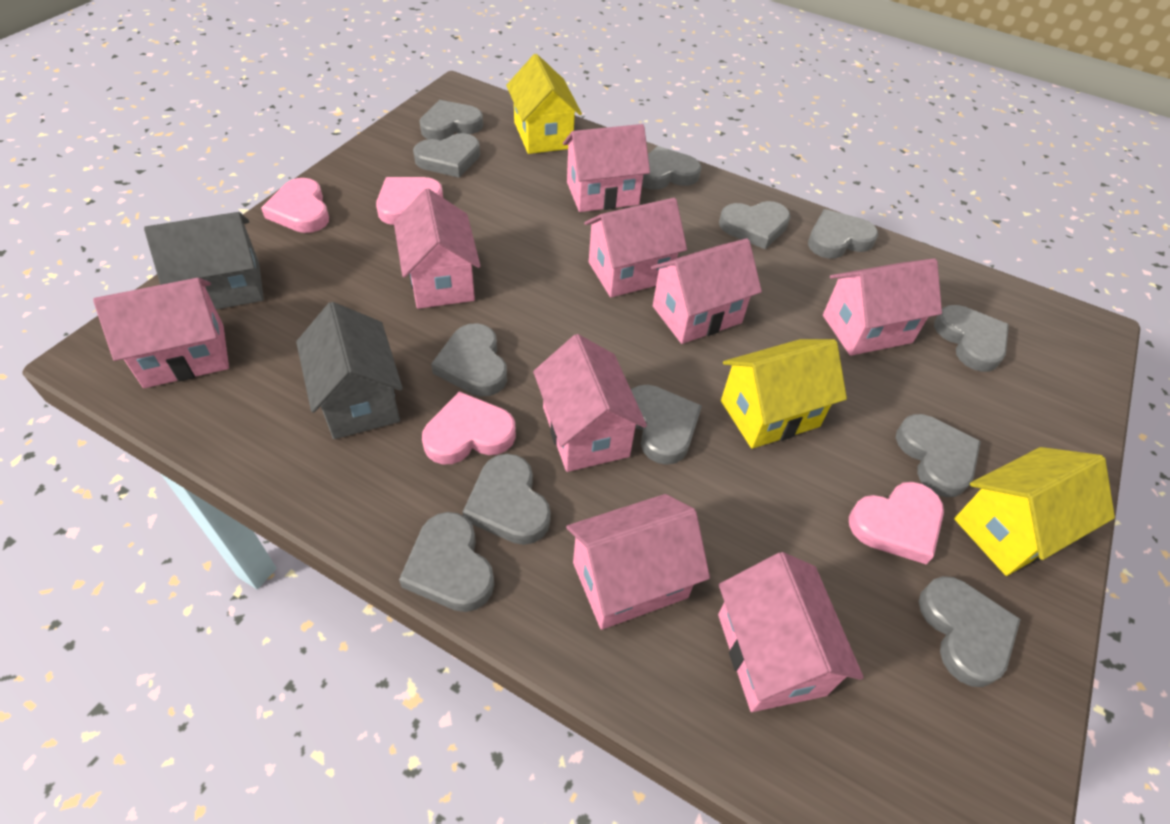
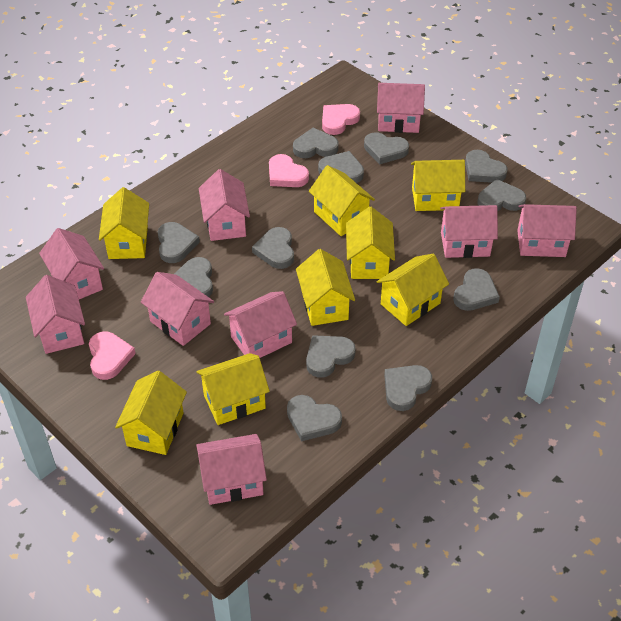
grey house: [144,212,264,310] [296,302,403,439] = 2 -> none = 0
pink heart: [261,178,329,233] [376,177,443,225] [422,391,516,464] [849,482,944,564] = 4 -> [89,332,136,380] [269,154,309,187] [322,104,360,135] = 3
yellow house: [506,54,582,154] [721,339,847,449] [954,447,1115,576] = 3 -> [99,187,149,259] [115,371,187,455] [196,353,270,425] [296,249,355,326] [309,165,375,236] [346,206,395,279] [377,254,449,326] [411,160,465,211] = 8

